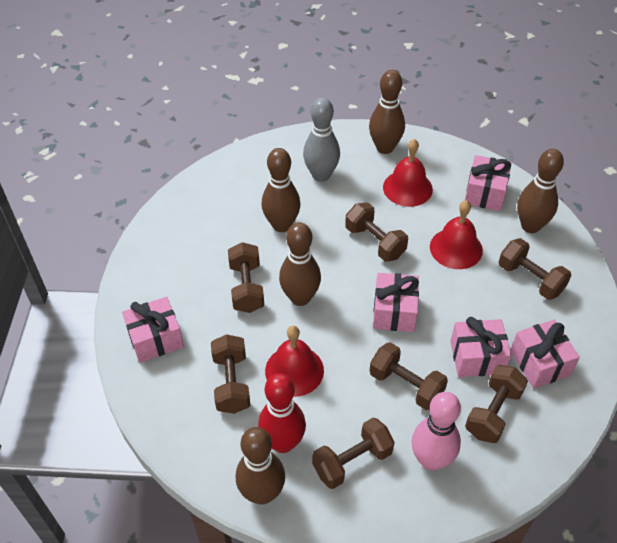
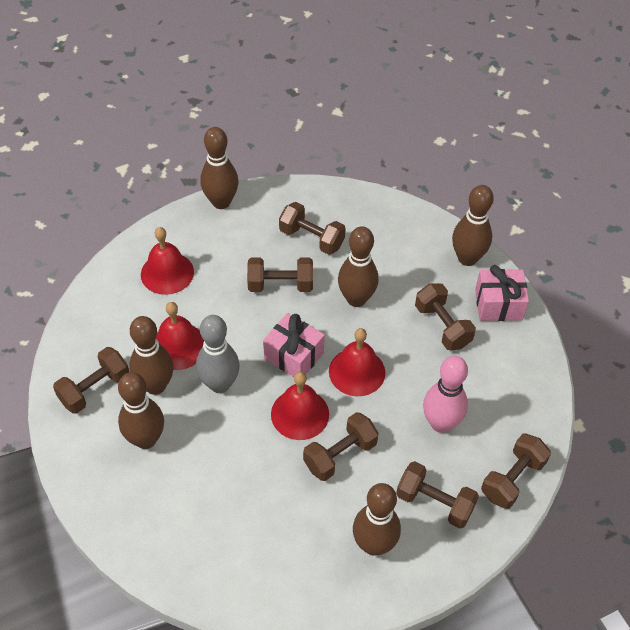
brown bowling pin: [236,427,285,504] [261,148,301,232] [279,222,321,306] [369,70,405,154] [517,149,564,233] = 5 -> [118,372,164,449] [129,316,174,395] [200,127,238,209] [338,226,379,307] [353,483,401,556] [452,185,494,266] = 6
pink gift: [122,297,184,363] [373,273,419,332] [450,317,511,377] [465,155,512,211] [510,320,580,389] = 5 -> [263,313,325,377] [475,265,529,321] = 2
red bell: [265,326,324,397] [383,139,433,207] [430,200,483,269] = 3 -> [141,227,194,295] [156,302,204,370] [271,372,329,440] [329,328,385,396] = 4
red bowling pin: [258,373,306,453] = 1 -> none = 0

